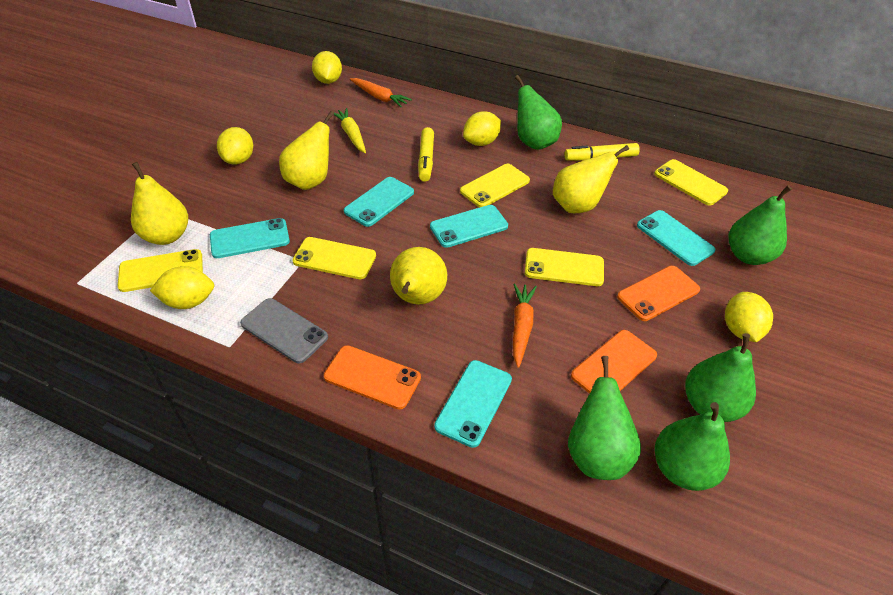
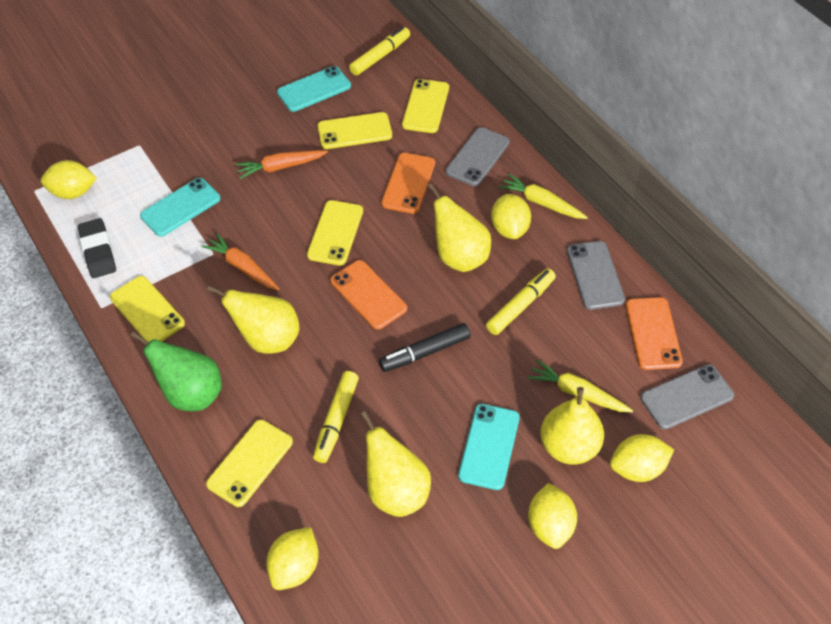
black eraser: none = 0 -> [78,218,116,278] = 1
black marker: none = 0 -> [379,323,471,372] = 1
green pear: [515,75,562,150] [568,356,641,480] [655,402,730,491] [685,333,756,422] [729,185,792,265] = 5 -> [130,331,222,411] = 1
grey phone: [240,298,328,363] = 1 -> [446,127,510,186] [567,241,625,310] [641,364,734,429] = 3
turquoise phone: [210,218,290,258] [344,177,414,227] [430,205,508,248] [434,360,512,448] [637,210,715,266] = 5 -> [140,178,220,237] [277,66,351,112] [458,404,520,490] = 3
yellow carrot: [334,108,366,153] = 1 -> [498,173,588,219] [527,360,633,412] = 2
yellow marker: [418,127,434,182] [564,143,640,161] = 2 -> [313,371,359,463] [349,27,410,76] [486,268,556,335] = 3

